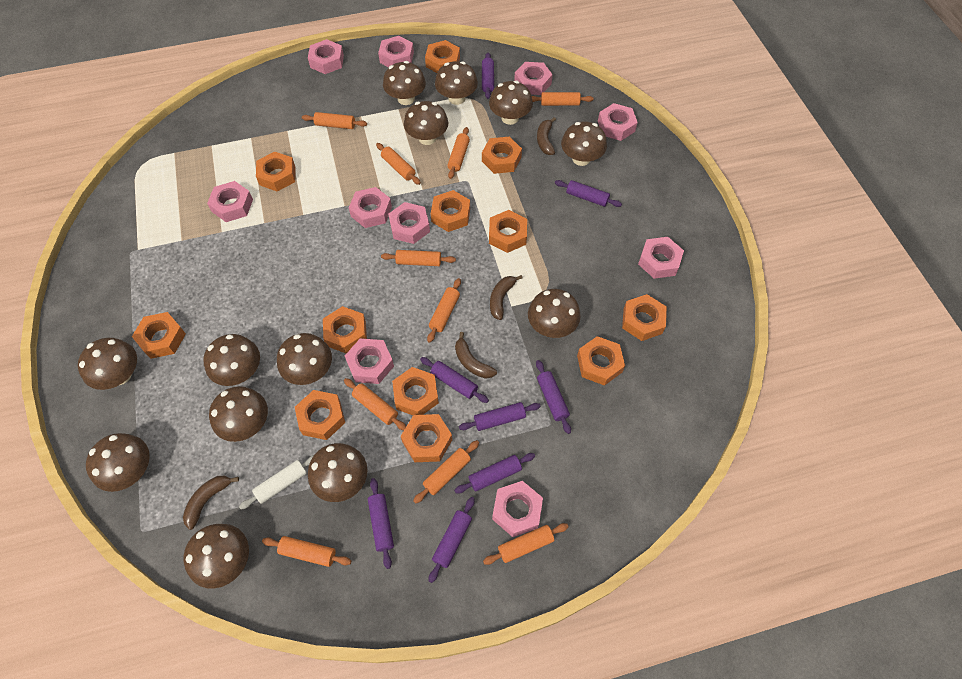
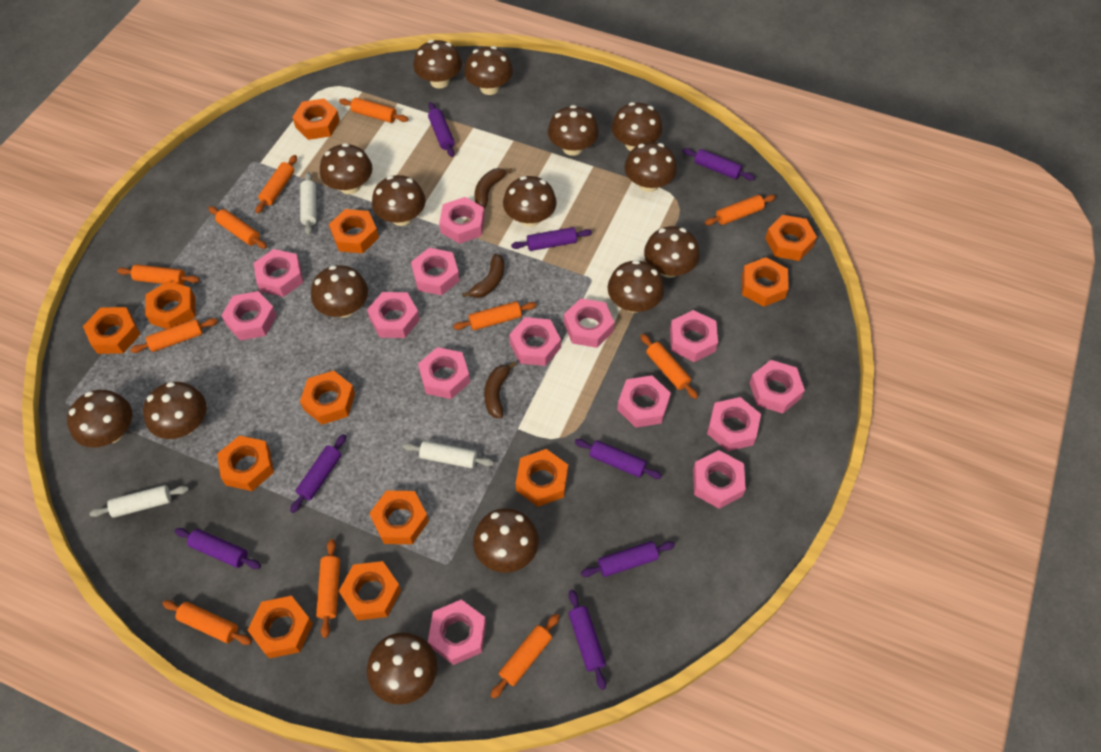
brown banana: [183,476,239,530] [455,332,497,379] [490,275,522,320] [537,117,556,155] = 4 -> [462,254,504,298] [475,168,513,209] [484,361,517,418] = 3
brown mushroom: [78,338,137,390] [86,433,150,492] [184,524,249,589] [203,334,260,386] [209,386,268,442] [277,333,332,385] [308,443,368,502] [383,61,426,105] [404,101,448,145] [435,61,478,105] [489,81,533,125] [528,289,581,338] [561,121,607,166] = 13 -> [67,390,132,447] [143,382,207,439] [311,265,368,317] [320,143,372,194] [367,632,437,704] [372,175,426,226] [413,40,462,89] [464,46,513,95] [473,508,539,573] [503,176,557,227] [548,105,599,156] [608,260,664,313] [612,102,663,151] [625,142,677,192] [644,226,700,278] = 15
orange rolling pin: [262,536,351,567] [302,112,367,129] [344,378,406,430] [376,143,421,185] [381,250,456,266] [413,440,479,504] [427,278,461,343] [447,127,470,179] [483,523,569,565] [532,92,593,106] = 10 -> [117,264,200,285] [130,318,218,353] [162,600,252,645] [208,206,267,249] [255,155,297,214] [316,539,340,638] [339,98,408,123] [453,301,537,330] [490,614,560,699] [640,334,698,399] [705,195,776,225] = 11
pink nut: [207,181,253,222] [308,39,344,74] [345,338,394,384] [349,187,392,228] [378,36,414,67] [388,202,430,244] [492,481,543,537] [514,62,553,95] [598,103,638,141] [638,237,684,279] = 10 -> [221,291,277,340] [254,249,303,297] [367,292,420,338] [411,248,460,295] [418,347,470,399] [428,600,486,665] [439,197,485,244] [509,317,561,366] [564,298,615,348] [617,375,671,428] [670,310,718,362] [693,450,746,509] [707,397,761,451] [750,360,805,414] = 14
white rolling pin: [239,455,314,510] = 1 -> [89,485,189,518] [300,172,317,235] [403,441,494,468] = 3

